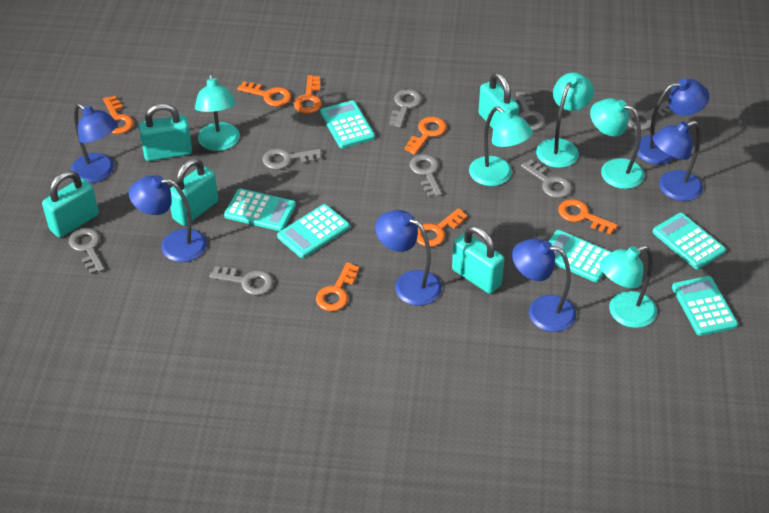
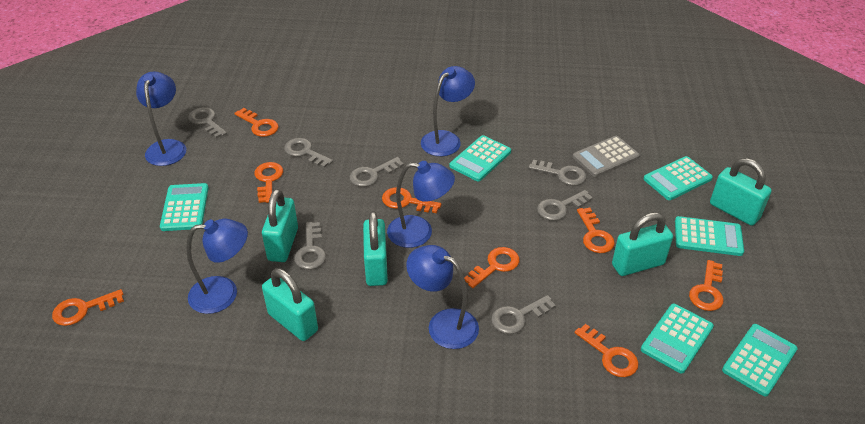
blue lamp: [71,103,118,183] [129,175,207,262] [375,210,442,306] [512,239,576,332] [635,79,709,165] [653,120,703,201] = 6 -> [136,72,186,166] [186,219,248,314] [387,161,455,248] [406,245,479,349] [421,66,475,156] = 5
grey calculator: none = 0 -> [573,136,640,177] = 1
grey key: [69,228,105,274] [209,266,273,295] [263,148,322,170] [389,89,422,128] [410,154,442,197] [516,92,545,130] [521,160,572,198] [628,100,671,130] = 8 -> [188,107,227,139] [284,138,333,168] [294,222,326,270] [349,157,404,187] [491,295,556,334] [529,160,587,186] [537,190,593,221] = 7
orange key: [103,96,134,134] [237,81,292,106] [294,75,322,114] [316,262,359,311] [404,117,447,155] [417,208,468,247] [558,199,618,234] = 7 -> [52,289,124,326] [234,108,279,137] [255,162,283,203] [382,187,441,213] [464,247,519,288] [575,324,639,377] [577,207,615,253] [689,260,724,311] = 8
turquoise lamp: [195,72,240,151] [469,106,533,186] [536,72,594,168] [590,98,644,189] [600,245,657,328] = 5 -> none = 0

